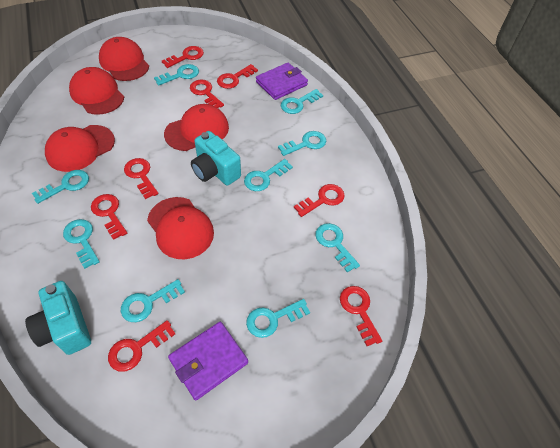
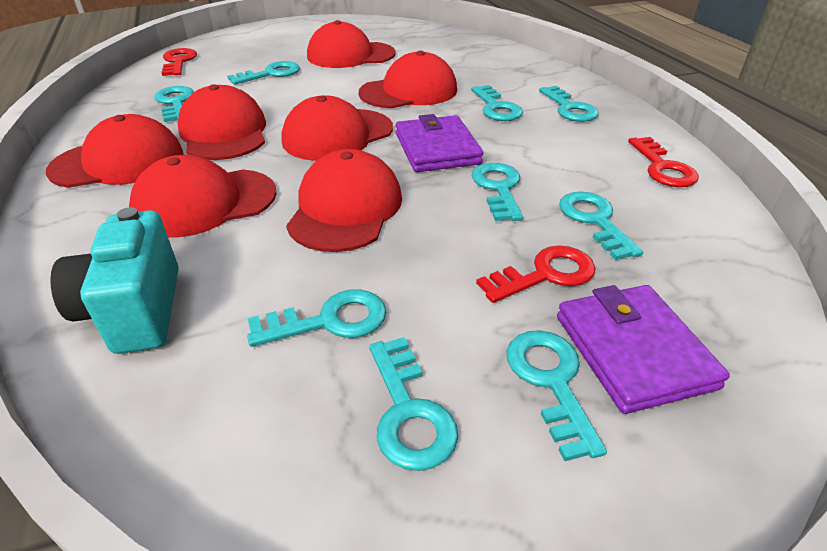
red cap: [45,125,115,172] [69,67,124,115] [99,37,149,81] [147,197,214,259] [164,104,229,151] = 5 -> [46,114,183,188] [129,155,277,238] [178,84,266,160] [281,95,393,161] [286,149,402,252] [307,20,396,68] [359,51,457,108] = 7
red key: [91,194,127,240] [108,320,175,372] [124,158,159,199] [162,46,204,68] [190,79,224,108] [217,64,258,89] [294,184,345,217] [340,286,382,346] = 8 -> [161,48,197,76] [476,245,596,303] [628,137,699,187] = 3
turquoise camera: [25,281,91,355] [191,131,241,186] = 2 -> [50,207,179,354] = 1

